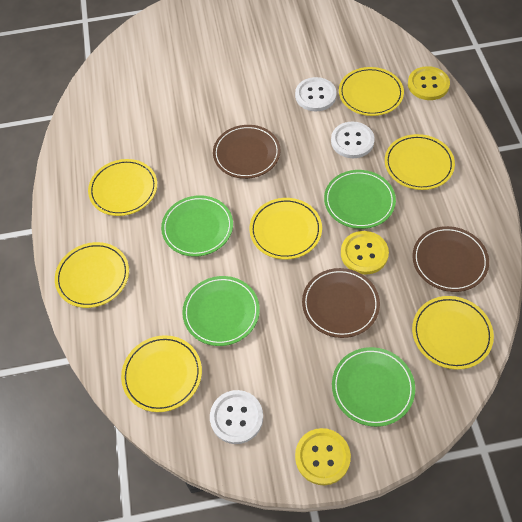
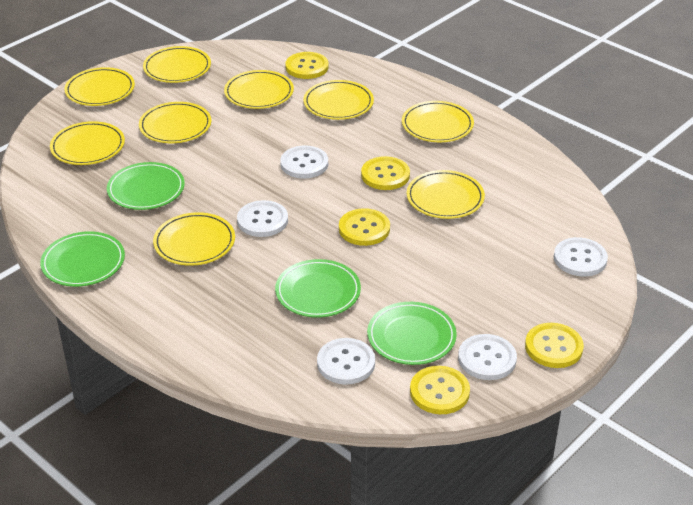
brown plate: [213,125,281,179] [302,268,380,338] [412,226,489,292] = 3 -> none = 0
white button: [210,390,263,444] [295,77,337,111] [331,121,375,158] = 3 -> [237,200,288,237] [280,146,328,179] [317,338,375,385] [458,334,517,380] [554,237,608,277] = 5
yellow button: [295,428,351,485] [341,231,389,275] [408,66,450,100] = 3 -> [285,52,329,79] [339,208,390,246] [361,156,410,190] [410,366,470,414] [525,323,584,368] = 5
yellow plate: [55,242,129,308] [88,159,157,216] [121,335,202,412] [249,198,322,260] [339,67,404,116] [385,134,455,190] [412,296,494,370] = 7 -> [50,121,125,165] [65,67,135,106] [139,102,211,143] [143,46,211,83] [153,212,235,266] [224,70,294,109] [303,80,374,120] [402,101,474,142] [407,170,485,219] = 9

